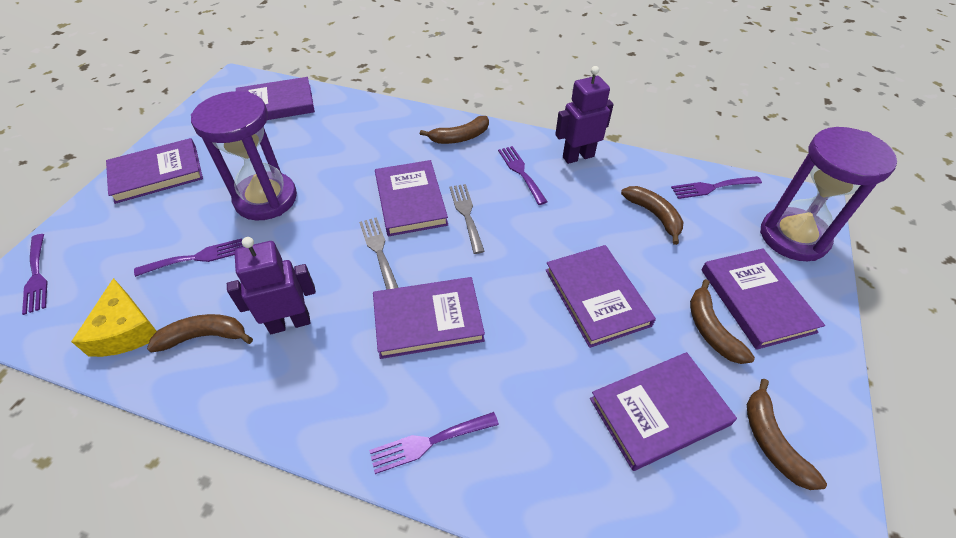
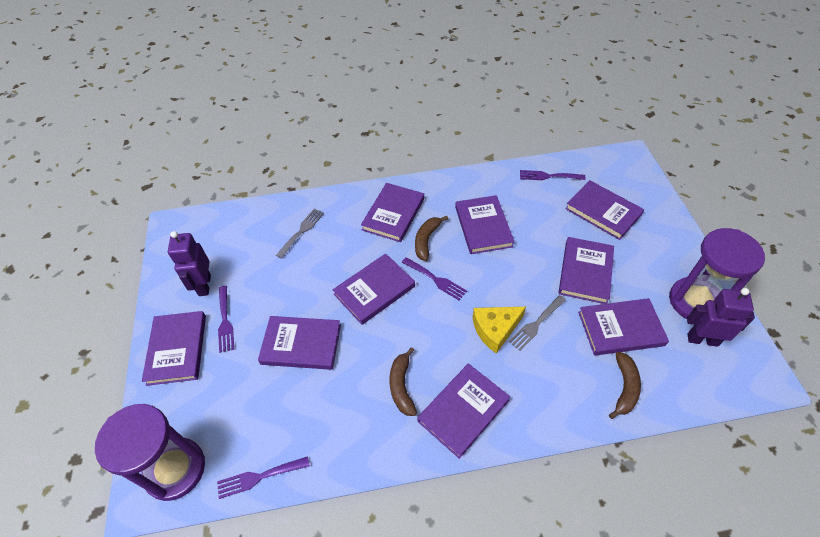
brown banana: [147,314,253,353] [420,116,489,144] [621,186,684,245] [690,279,755,364] [747,379,827,490] = 5 -> [389,347,417,416] [415,216,448,261] [609,352,641,419] = 3
purple book: [106,138,203,204] [236,77,315,120] [373,277,485,359] [375,160,448,236] [546,245,656,348] [590,352,737,471] [702,248,825,350] = 7 -> [142,311,206,386] [258,316,341,370] [333,254,415,325] [361,183,424,242] [417,363,510,459] [455,195,514,254] [559,237,614,304] [565,180,644,240] [578,298,669,356] = 9
purple fork: [22,234,48,315] [134,238,243,277] [369,412,499,474] [498,146,547,205] [671,176,762,199] = 5 -> [217,456,310,499] [218,286,234,353] [402,257,467,301] [520,170,585,180] = 4

